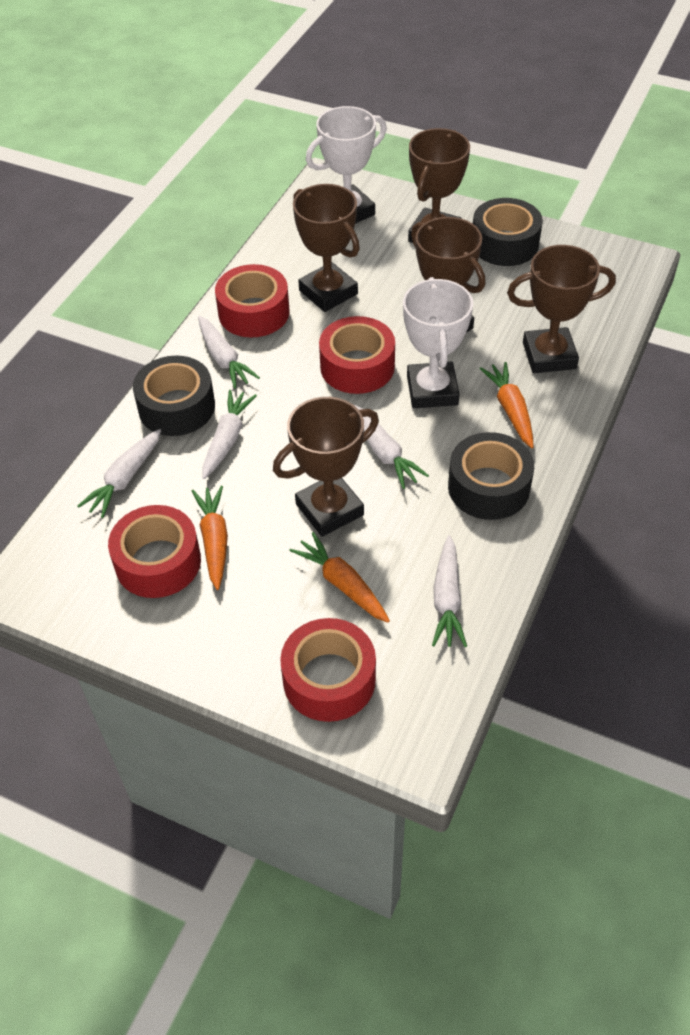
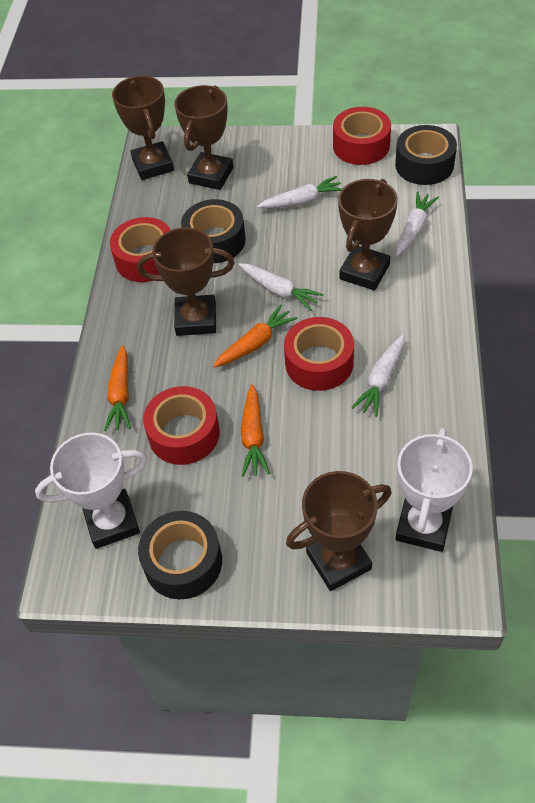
white carrot: [78,429,161,518] [198,316,260,389] [202,390,257,479] [354,405,429,489] [432,535,467,647] = 5 -> [238,263,324,311] [257,176,343,209] [351,335,404,417] [396,191,439,257] = 4

